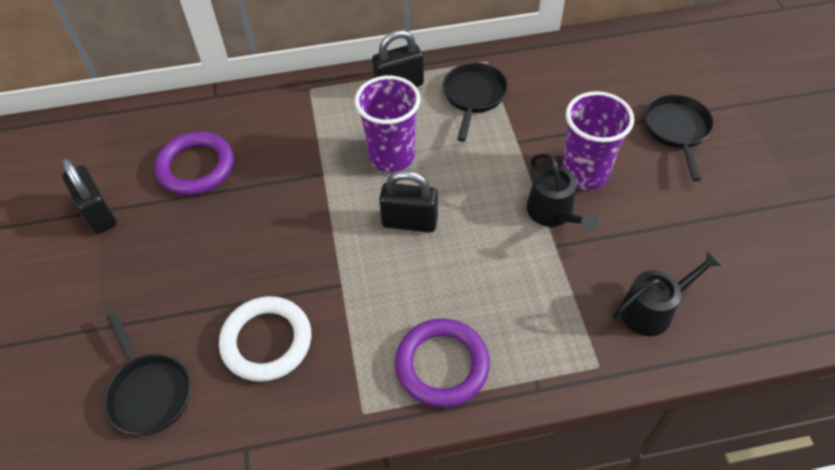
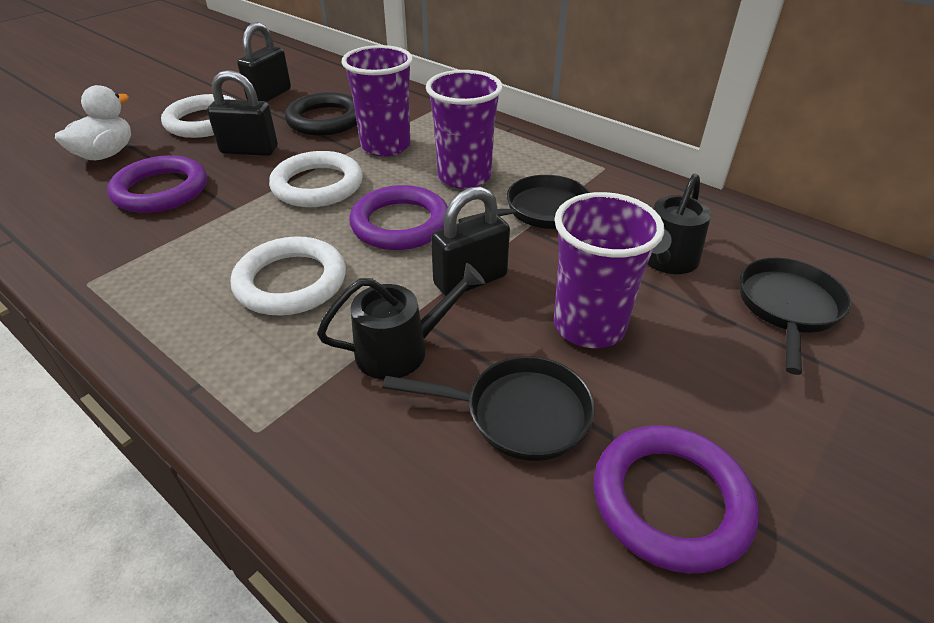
black ring: none = 0 -> [285,92,357,136] = 1
purple cup: [355,76,420,172] [562,91,634,190] = 2 -> [342,45,413,157] [426,70,503,189] [554,192,664,348] = 3
purple ring: [154,132,234,195] [395,318,490,408] = 2 -> [107,155,207,213] [349,185,448,250] [594,425,759,574] = 3
white duck: none = 0 -> [55,85,131,160] = 1
white ring: [219,296,311,382] = 1 -> [161,94,236,138] [231,236,346,316] [269,151,363,207] = 3

